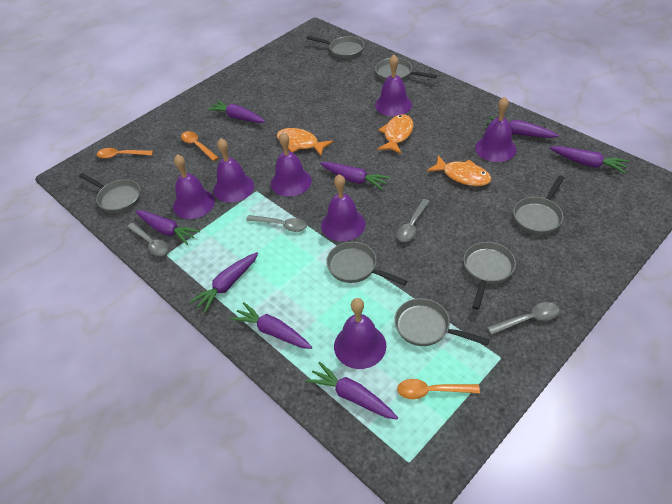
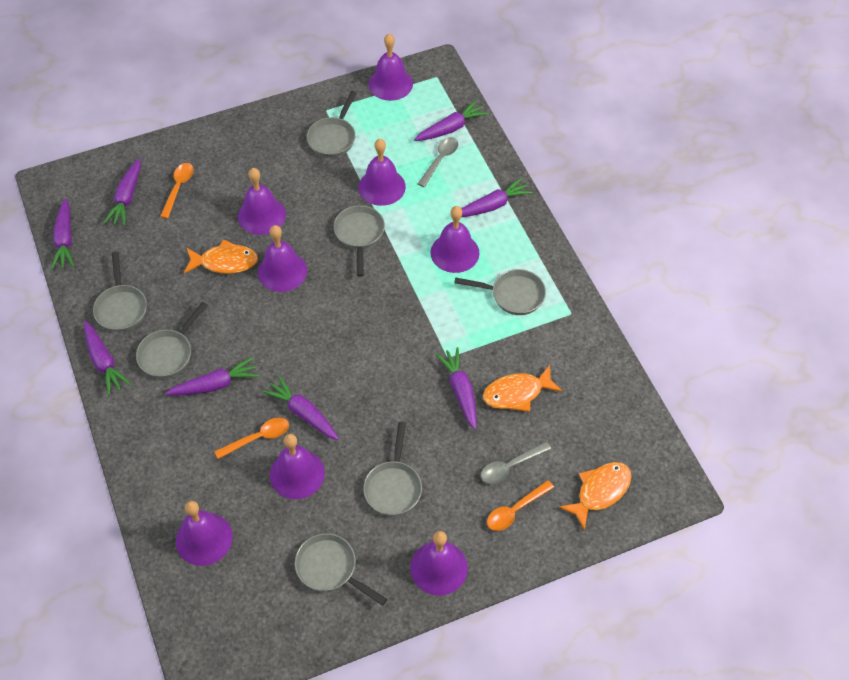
grey spoon: [127,223,169,256] [246,215,307,232] [396,199,430,242] [487,302,560,335] = 4 -> [418,137,458,187] [481,442,551,484] = 2
purple bell: [173,154,215,219] [213,138,254,203] [271,132,312,197] [321,174,365,241] [334,298,386,369] [375,55,412,116] [475,97,517,162] = 7 -> [176,501,233,566] [238,168,286,235] [258,225,307,292] [270,434,325,499] [359,139,406,206] [369,34,413,101] [410,531,468,596] [430,206,479,273] = 8

